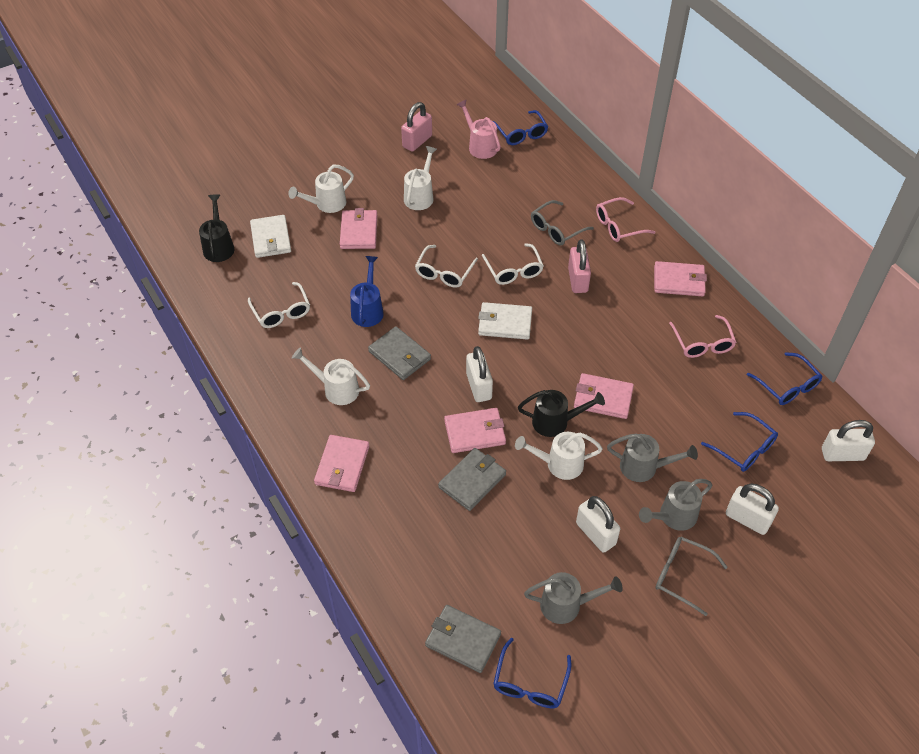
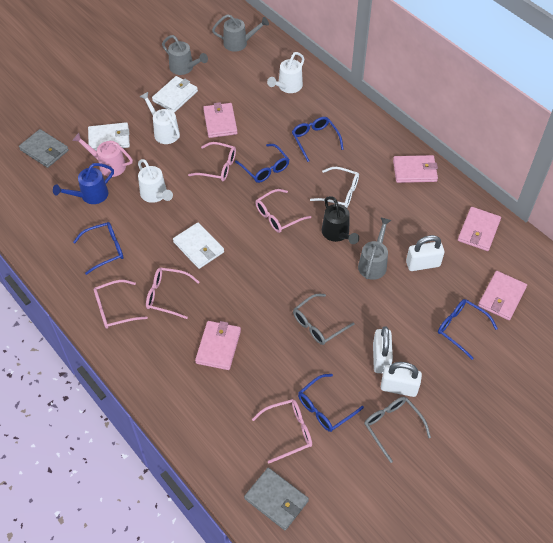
black watering can: [199,194,234,262] [518,390,605,437] = 2 -> [322,196,359,244] = 1
blue glasses: [493,110,548,145] [493,638,571,708] [701,412,778,472] [747,352,823,405] = 4 -> [73,222,124,275] [235,144,289,183] [292,117,344,162] [298,374,364,432] [438,299,498,360] = 5
grey wallet: [368,326,431,380] [425,605,501,673] [438,448,506,511] = 3 -> [19,129,69,168] [244,468,309,530] = 2
pink glasses: [596,197,655,242] [669,315,737,358] = 2 -> [94,280,148,329] [146,268,199,319] [188,142,236,181] [252,399,312,463] [255,189,311,233] = 5
pink padlock: [401,102,432,152] [568,239,591,293] = 2 -> none = 0
white glasses: [248,282,310,328] [415,245,478,287] [482,243,544,285] = 3 -> [310,167,359,208] = 1
white padlock: [466,346,493,402] [576,496,620,553] [726,483,779,535] [822,420,875,461] = 4 -> [373,326,393,373] [381,362,422,397] [406,235,445,271] = 3
white wallet: [250,215,291,258] [478,302,532,340] = 2 -> [88,122,130,151] [152,76,198,113] [173,223,224,269] = 3
white watering can: [288,164,354,213] [292,348,370,405] [404,146,437,210] [515,432,603,480] = 4 -> [138,159,173,203] [140,92,180,144] [267,52,304,93] = 3

